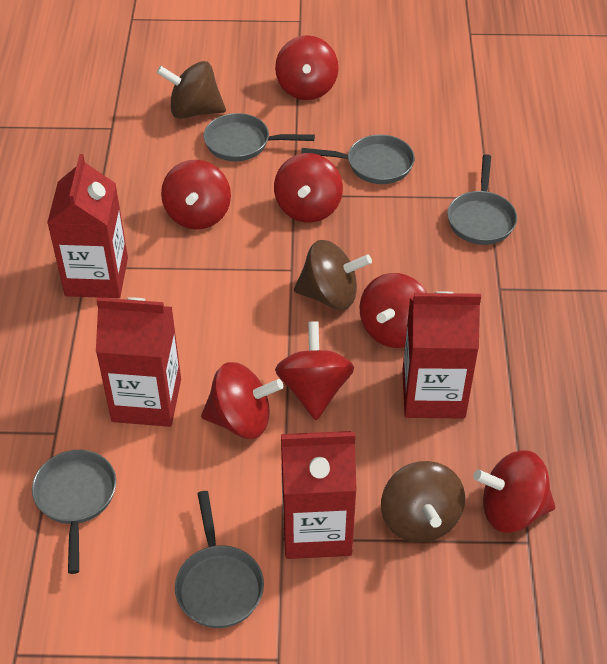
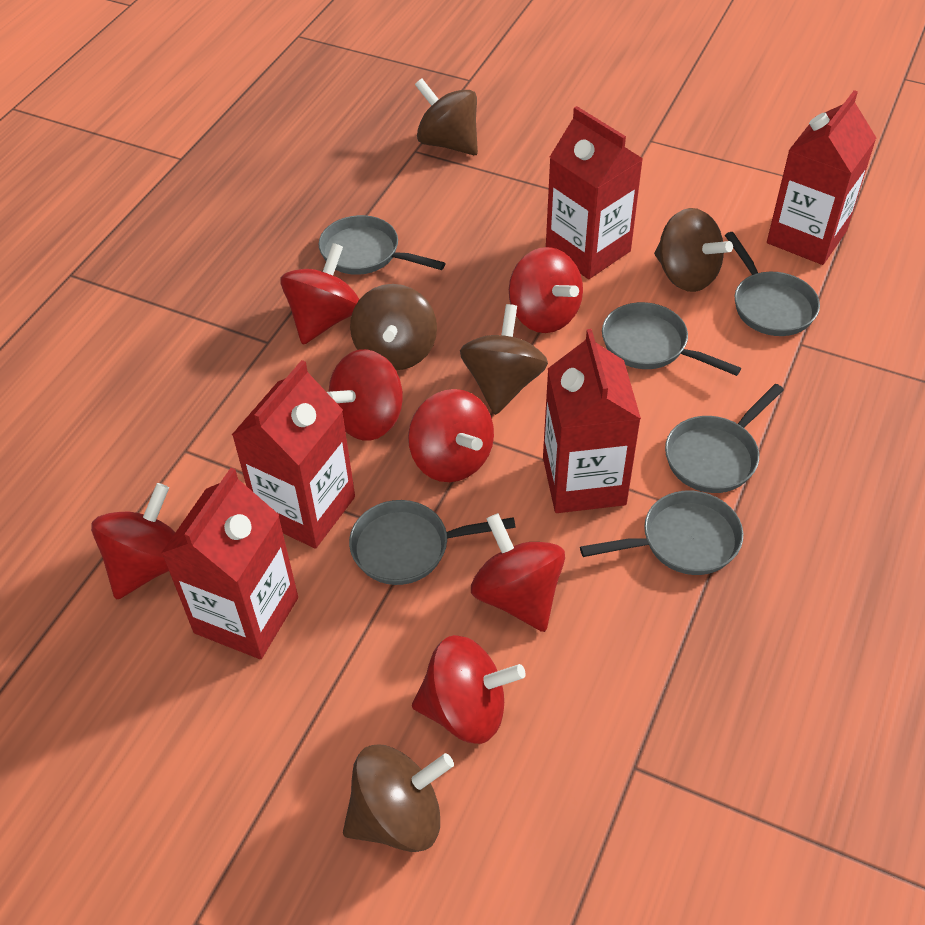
brown spinning top: [157,61,226,119] [294,240,372,310] [381,461,465,542] = 3 -> [343,744,454,852] [350,284,437,370] [415,79,478,155] [460,304,548,415] [654,208,733,292] = 5
grey pan: [32,450,116,574] [175,491,264,628] [204,113,315,161] [301,135,415,184] [447,154,517,245] = 5 -> [319,215,445,275] [349,500,516,585] [580,491,743,575] [602,302,741,376] [665,384,784,493] [725,232,820,336] = 6
red carton: [47,154,128,298] [96,297,181,427] [281,431,357,559] [402,291,481,418] = 4 -> [161,468,298,659] [232,360,355,548] [543,329,641,513] [546,106,643,279] [767,90,876,265] = 5

